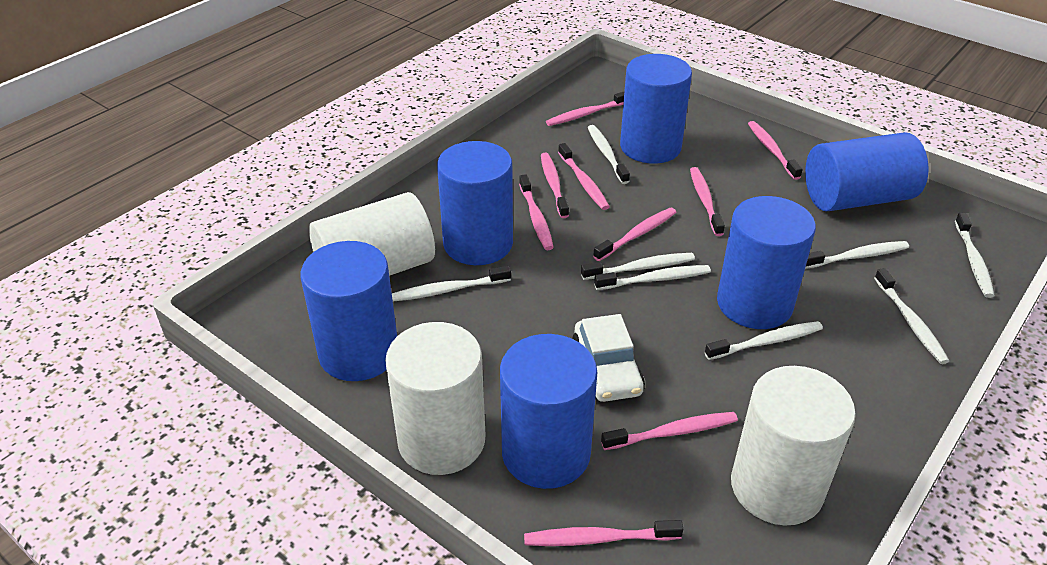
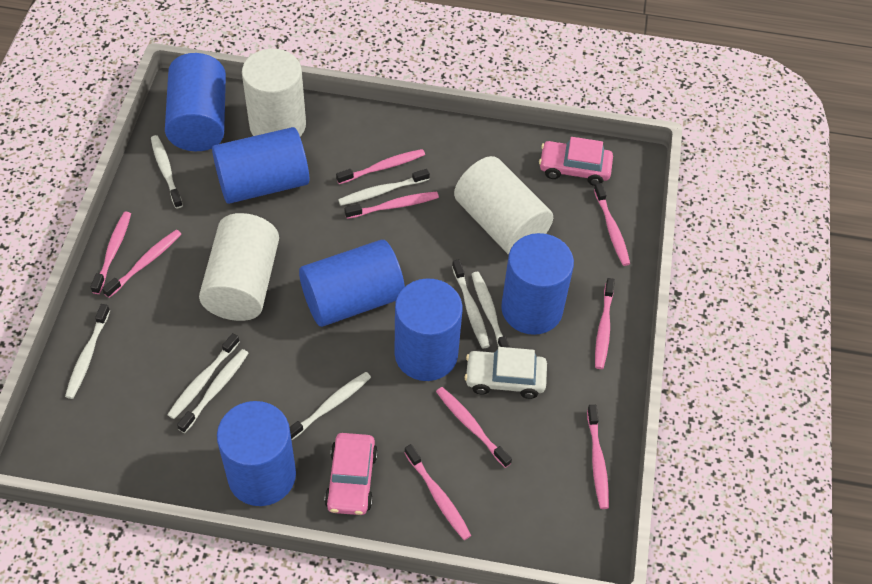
pink car: none = 0 -> [324,433,378,515] [539,137,613,186] = 2

